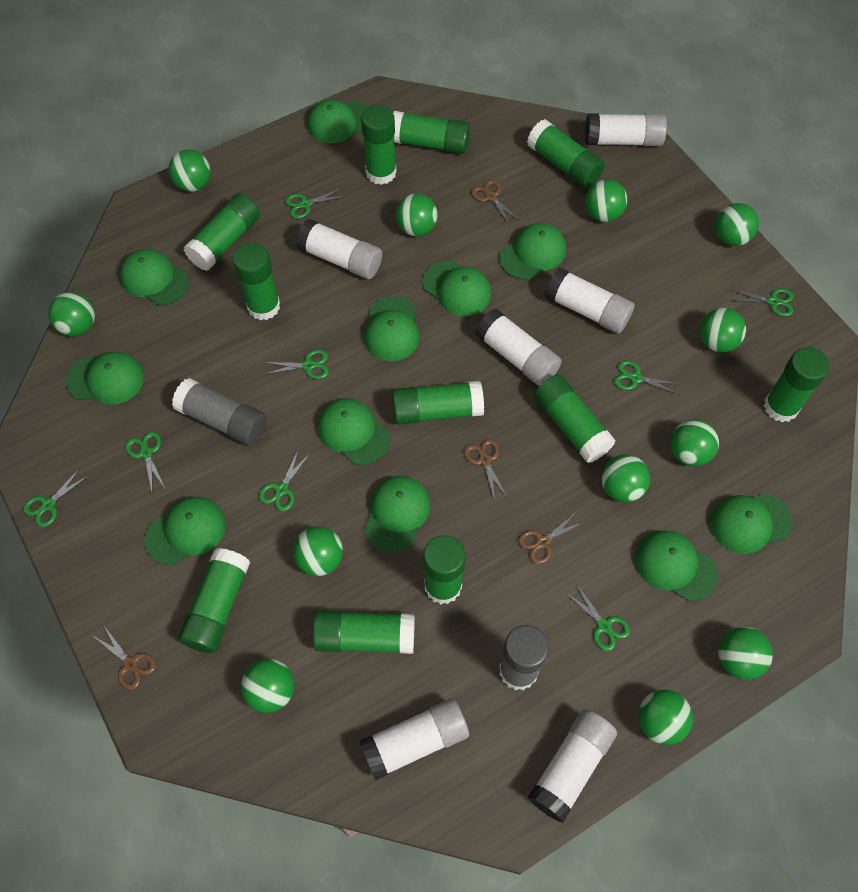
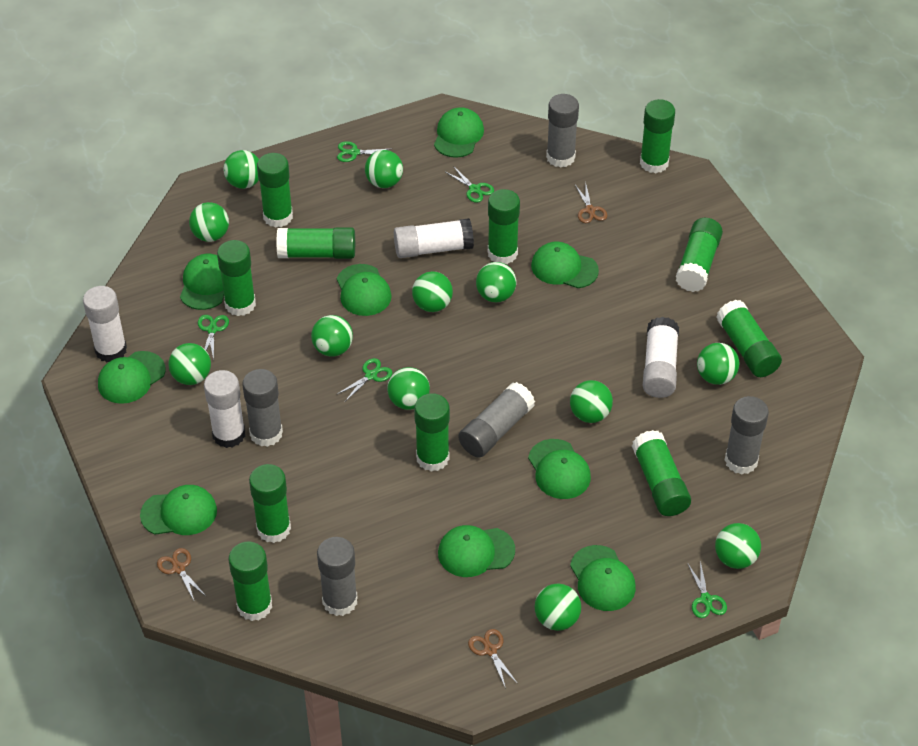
brown scissors: [92,626,156,690] [464,439,507,501] [471,179,520,225] [518,512,585,564] = 4 -> [157,548,207,600] [468,629,518,689] [575,185,607,223] = 3
green cap: [66,352,144,405] [120,249,189,305] [144,497,226,566] [307,99,368,143] [318,398,390,465] [364,296,420,361] [364,476,431,553] [423,260,491,316] [500,223,566,280] [635,530,718,601] [710,493,792,554] = 11 -> [98,351,166,404] [140,485,217,535] [180,254,224,310] [337,264,392,316] [434,107,484,158] [438,525,515,577] [528,439,591,499] [531,242,599,288] [570,545,636,611] = 9
green scissors: [23,468,89,527] [126,431,165,492] [259,448,310,511] [264,349,329,379] [285,188,346,219] [565,584,630,651] [614,360,680,395] [730,288,794,316] = 8 -> [198,315,229,360] [336,358,392,400] [337,141,390,162] [446,166,494,203] [687,561,727,618] = 5
grey glue stick: [172,378,266,445] [499,625,549,690] = 2 -> [242,369,283,447] [317,537,358,616] [458,382,535,458] [546,94,579,168] [725,396,769,474] = 5
white glue stick: [296,219,382,279] [359,699,469,781] [475,309,562,386] [528,709,617,823] [545,267,635,334] [585,114,667,146] = 6 -> [83,286,127,362] [204,370,245,448] [394,218,474,258] [643,317,679,398] = 4

